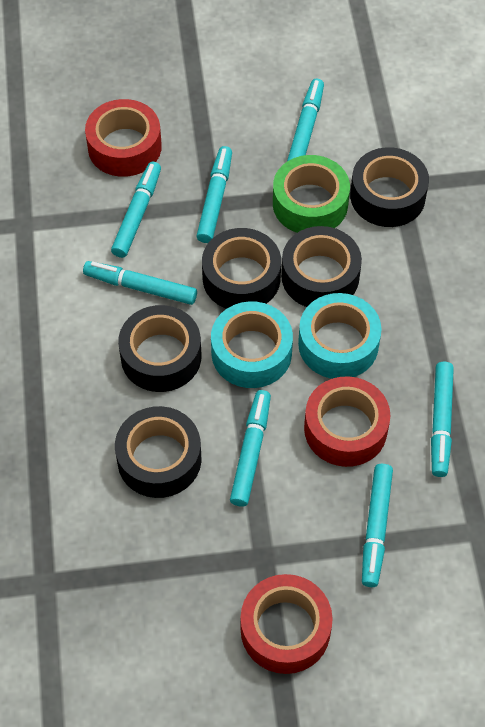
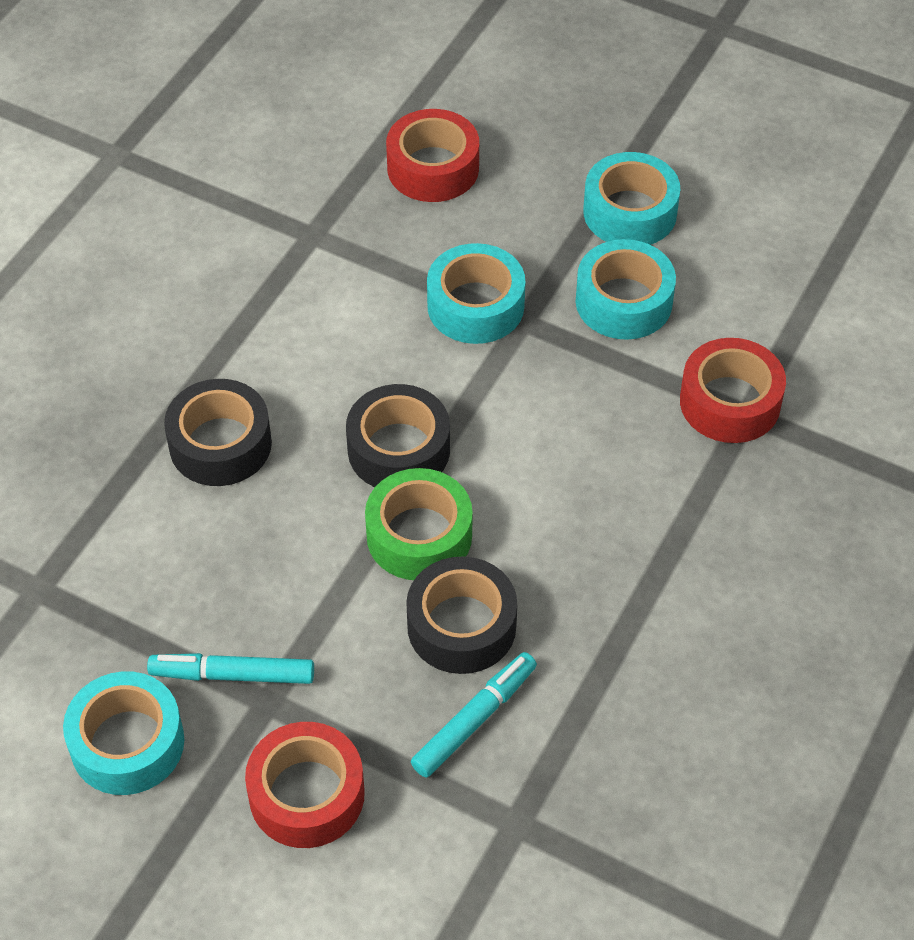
black tape: [115,406,201,498] [118,305,201,392] [202,228,281,309] [281,226,362,307] [350,147,429,227] = 5 -> [164,379,272,486] [346,384,450,487] [406,556,517,674] = 3
turquoise marker: [83,261,197,305] [111,162,161,258] [197,146,232,243] [230,390,271,507] [287,79,324,161] [362,464,393,587] [431,362,454,477] = 7 -> [147,653,314,684] [411,652,537,778] = 2
turquoise tape: [211,301,293,388] [298,293,381,379] = 2 -> [63,671,185,795] [427,243,526,344] [576,239,676,340] [583,152,680,245] = 4

